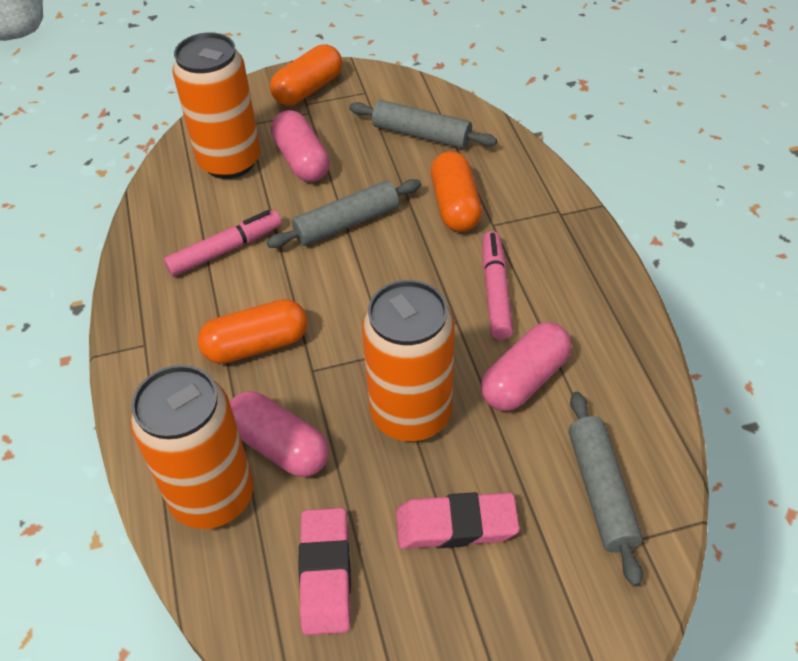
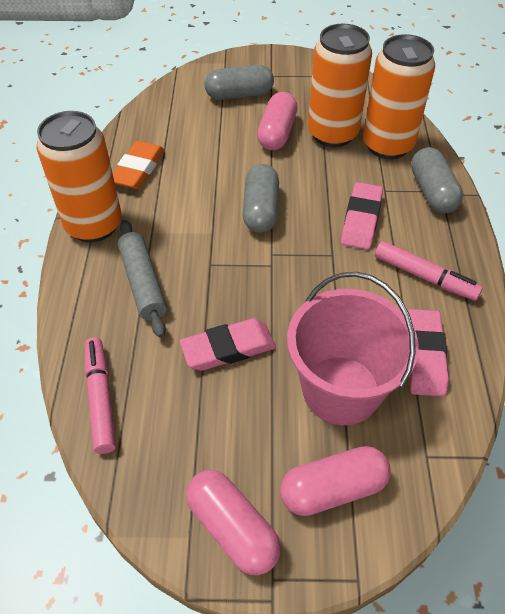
grey capsule: none = 0 -> [204,65,274,100] [243,164,279,233] [411,147,463,213] = 3
grey rolling pin: [267,179,421,248] [349,100,497,149] [569,392,643,587] = 3 -> [118,220,167,338] = 1
orange capsule: [198,299,308,364] [270,44,342,105] [431,151,482,232] = 3 -> none = 0
orange eraser: none = 0 -> [113,141,164,189] = 1
pink bucket: none = 0 -> [287,272,419,425] = 1
pink eraser: [298,508,351,635] [396,492,519,549] = 2 -> [180,318,276,371] [341,182,383,250] [408,309,449,396] = 3

